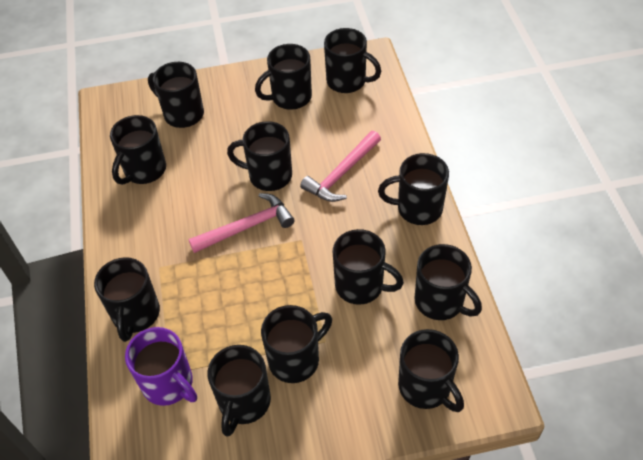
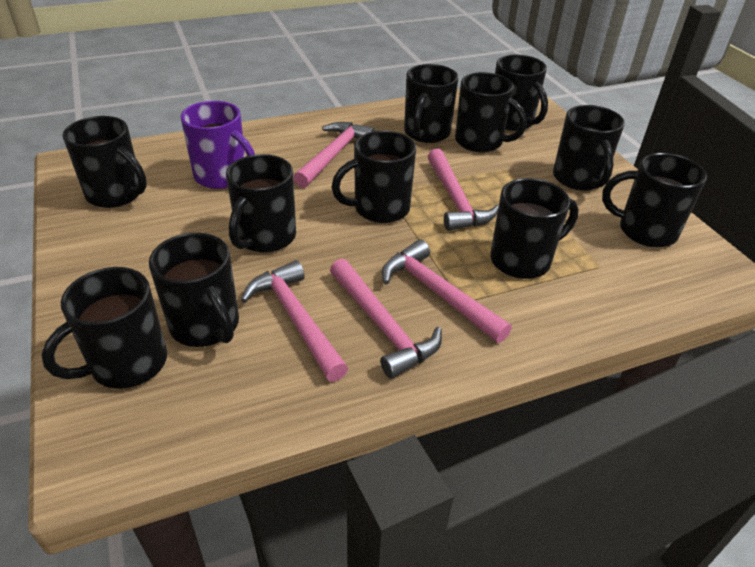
black mug: [94,257,160,342] [110,115,166,185] [148,62,204,128] [207,345,271,437] [227,121,292,191] [255,44,312,110] [261,305,332,383] [324,28,381,93] [333,229,404,305] [378,153,449,225] [398,329,464,412] [415,244,482,320] = 12 -> [41,267,167,389] [62,116,147,208] [149,233,239,347] [226,154,296,253] [331,131,416,223] [404,64,458,143] [455,72,527,153] [490,178,579,279] [495,55,548,131] [553,105,625,191] [602,153,707,247] = 11
pink hammer: [189,193,295,253] [300,131,381,202] = 2 -> [241,260,348,382] [293,122,375,188] [330,259,442,379] [382,239,512,343] [428,149,499,231] = 5

